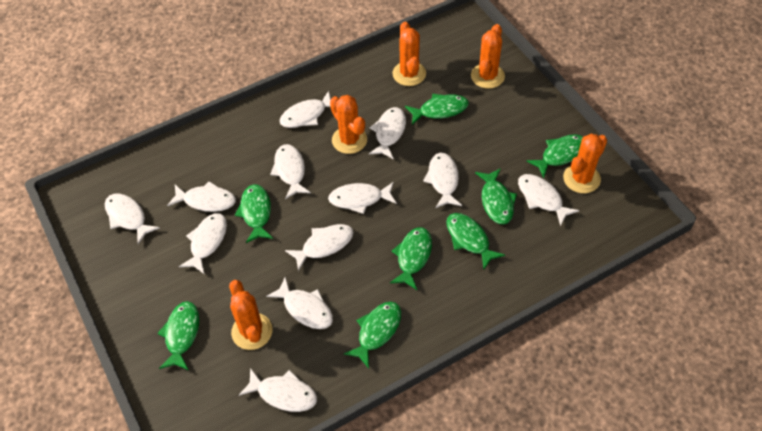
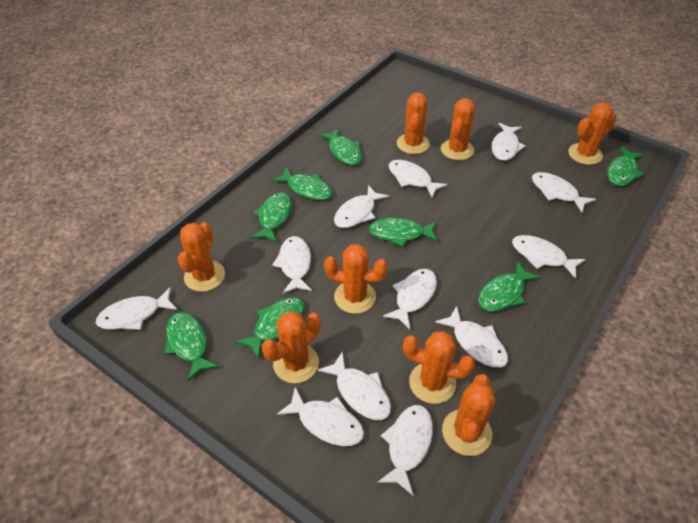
orange cactus: [229,280,273,350] [330,95,367,154] [392,22,426,86] [471,24,505,89] [563,133,607,193] = 5 -> [178,222,225,292] [262,311,321,383] [324,244,388,314] [397,92,430,154] [403,331,475,404] [441,98,475,160] [442,374,495,456] [568,103,617,165] = 8

